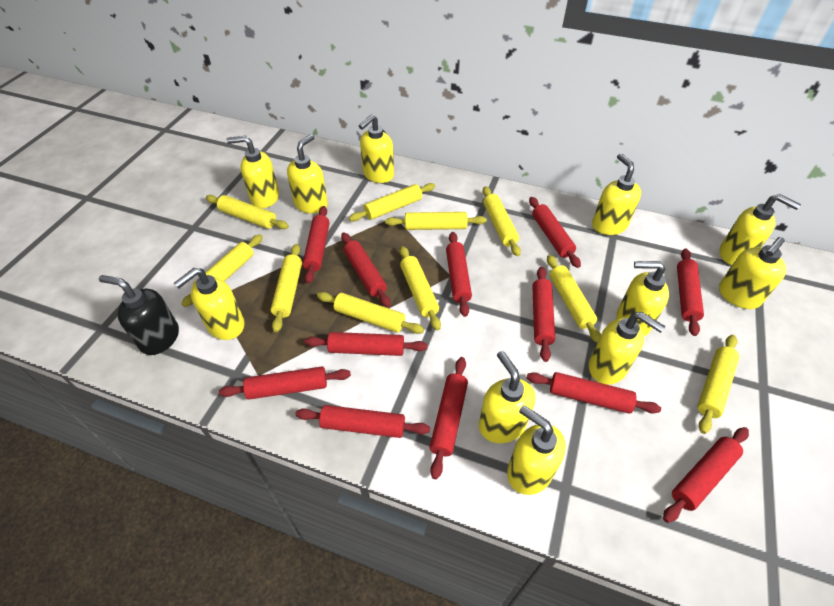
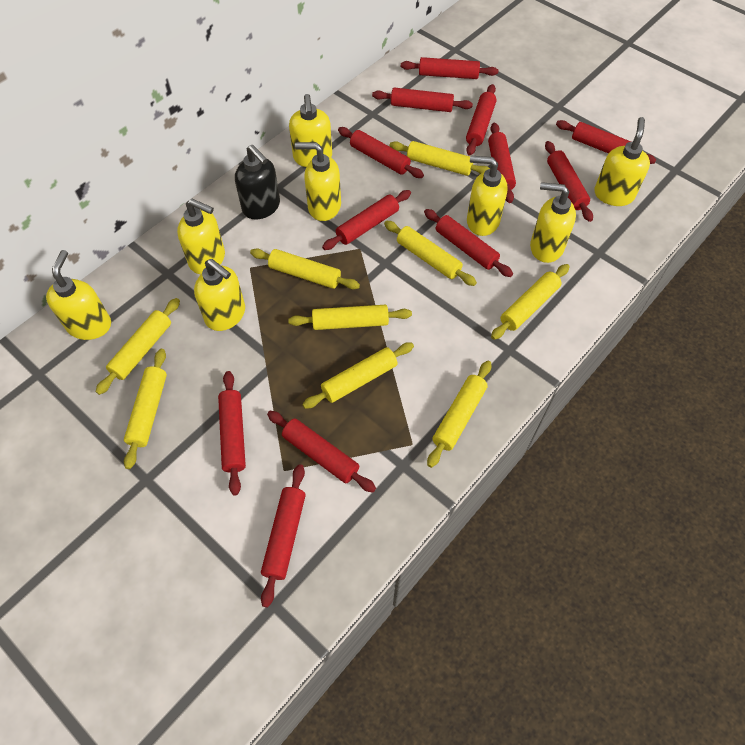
yellow rolling pin: [181,234,263,307] [206,195,289,229] [271,244,302,332] [317,292,424,334] [349,183,435,221] [385,212,487,230] [400,246,441,331] [483,186,521,257] [547,255,601,343] [698,335,740,434] = 10 -> [95,298,180,395] [124,349,167,469] [250,248,360,289] [288,305,412,330] [302,342,414,409] [384,221,477,286] [389,141,490,176] [427,361,491,468] [491,264,569,340] = 9
yellow soap dispenser: [174,268,244,340] [227,136,279,208] [287,134,328,213] [359,114,394,183] [479,351,535,443] [507,405,566,495] [589,312,665,385] [592,153,641,235] [616,261,669,336] [719,194,801,265] [719,237,786,309] = 11 -> [46,250,111,340] [177,199,225,274] [194,259,245,331] [289,94,332,167] [295,142,341,221] [467,156,508,236] [530,182,576,263] [594,117,650,206] = 8

